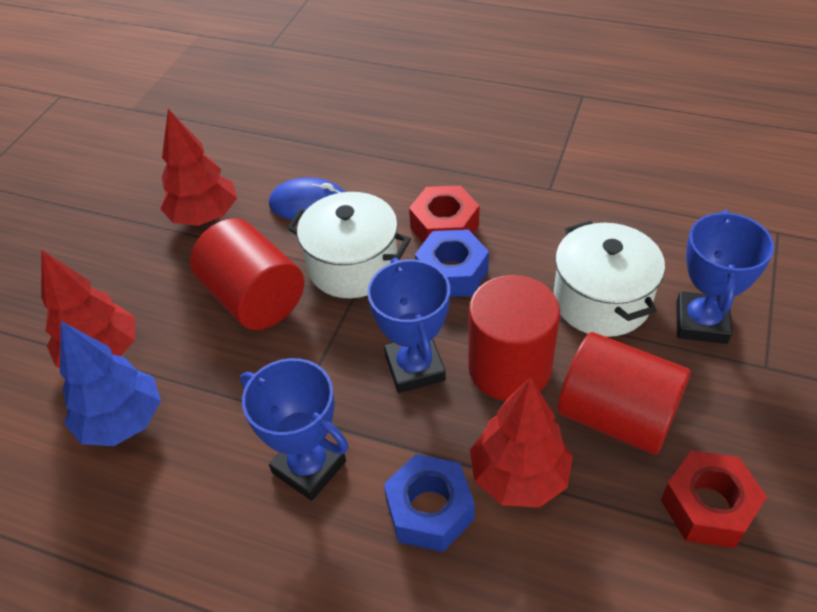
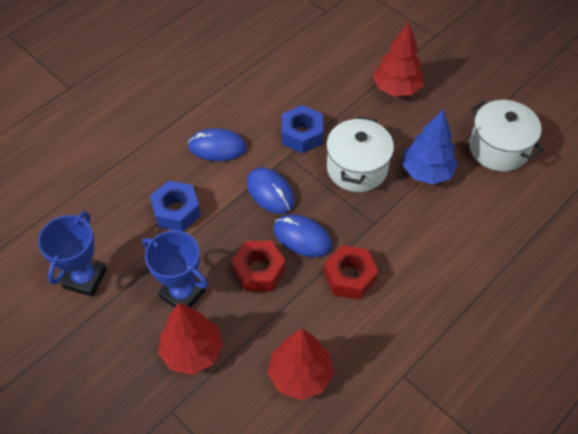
blue mouse: [269,178,345,220] = 1 -> [188,128,247,161] [247,167,294,214] [274,214,332,257] = 3
blue trophy: [240,358,348,501] [367,258,450,393] [676,210,774,344] = 3 -> [38,211,107,297] [142,230,208,308] = 2
red cylinder: [190,218,304,330] [468,275,560,401] [558,332,691,455] = 3 -> none = 0

